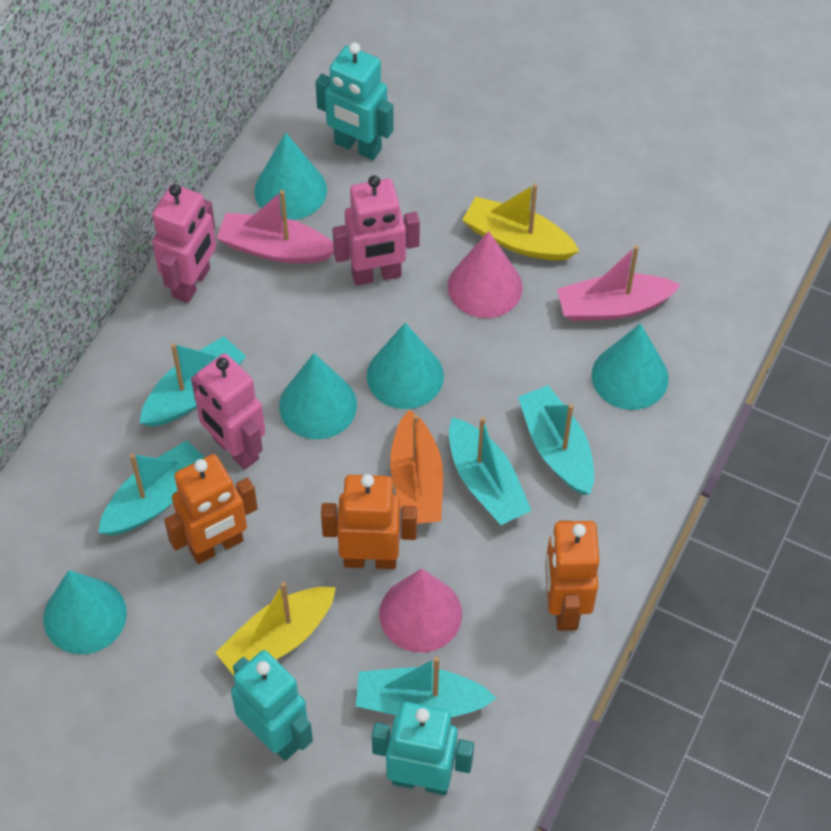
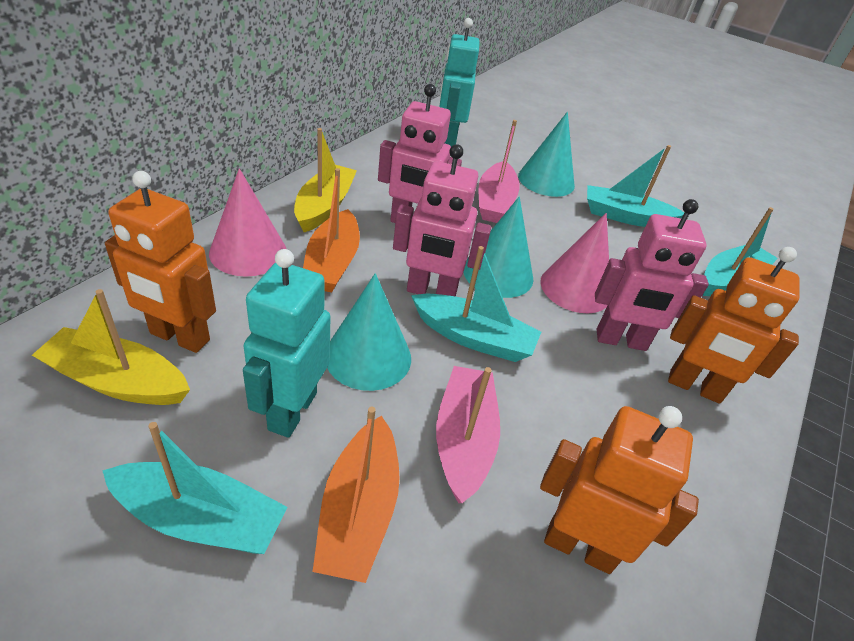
orange boat: [390,409,443,524] = 1 -> [303,168,360,292] [313,406,400,583] = 2
turquoise boat: [98,440,205,535] [140,336,246,427] [356,657,496,717] [449,417,532,525] [518,385,594,495] = 5 -> [102,422,288,554] [411,246,541,362] [587,145,684,227] [703,207,778,296] = 4
turquoise cone: [43,570,127,654] [254,132,327,220] [279,353,357,439] [367,323,444,409] [591,323,669,410] = 5 -> [327,273,411,391] [463,197,534,298] [518,112,575,197] = 3
turquoise robot: [231,650,313,761] [316,42,394,160] [372,702,474,795] = 3 -> [243,249,330,438] [439,18,480,147] = 2

